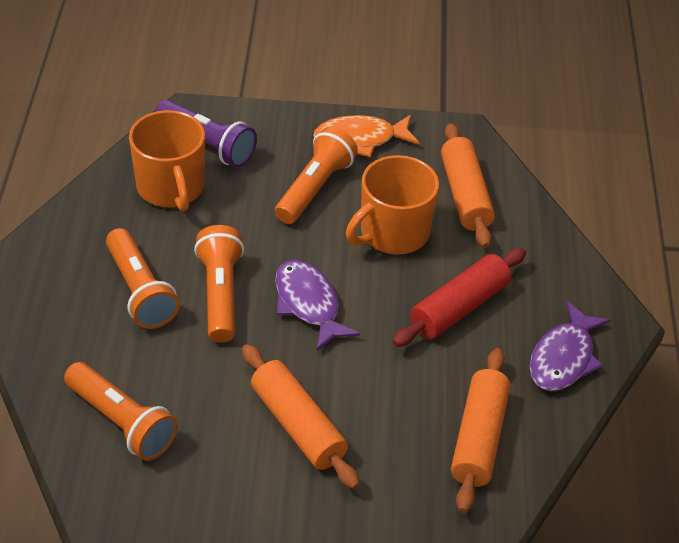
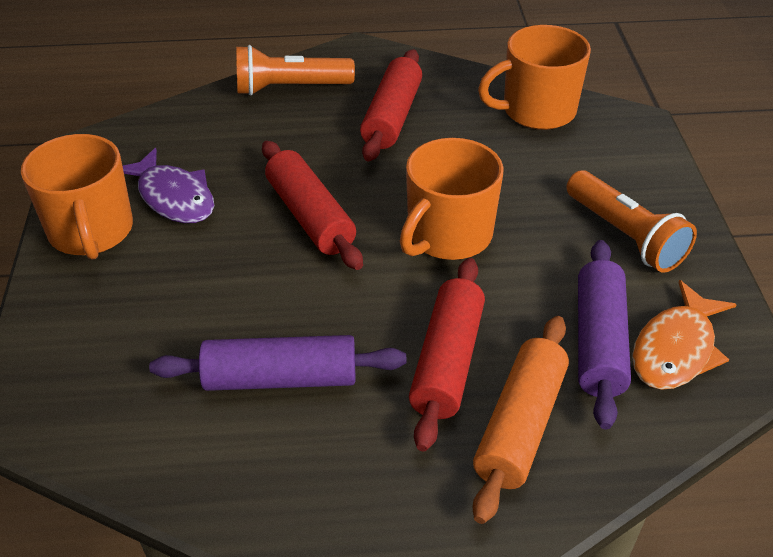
orange flashlight: [64,362,178,461] [106,228,179,329] [194,225,244,343] [275,126,358,224] = 4 -> [236,45,355,95] [566,170,697,273] = 2
orange mug: [129,110,205,212] [346,155,439,254] = 2 -> [21,134,133,260] [400,138,503,260] [478,25,591,130] = 3
orange rolling pin: [242,344,360,489] [441,123,495,248] [451,348,510,513] = 3 -> [473,316,569,524] = 1
purple fish: [275,260,360,352] [530,301,611,391] = 2 -> [123,148,214,223] = 1
purple flashlight: [155,100,257,167] = 1 -> none = 0
purple rolling pin: none = 0 -> [149,335,407,391] [578,240,631,429] = 2
red rolling pin: [392,248,526,347] = 1 -> [262,141,363,270] [360,49,422,161] [409,258,485,451] = 3

